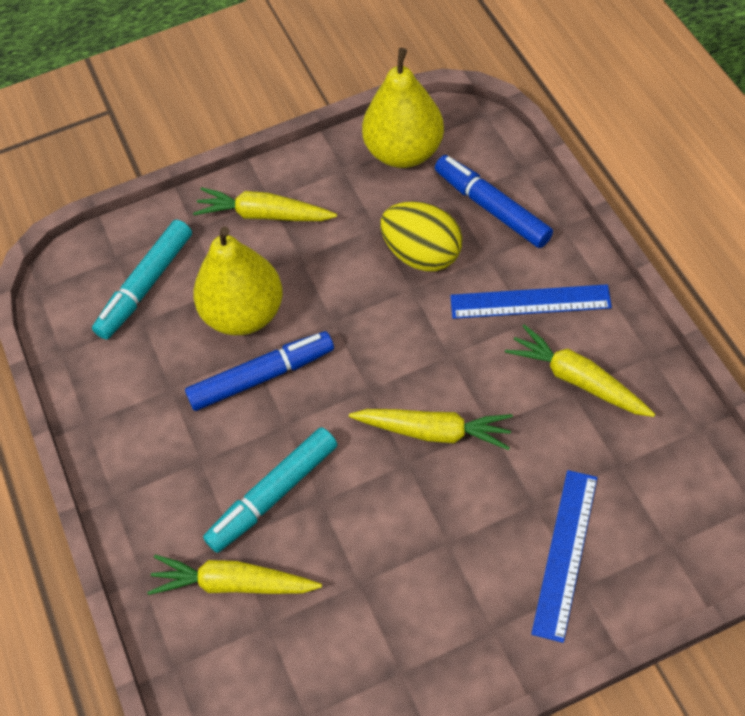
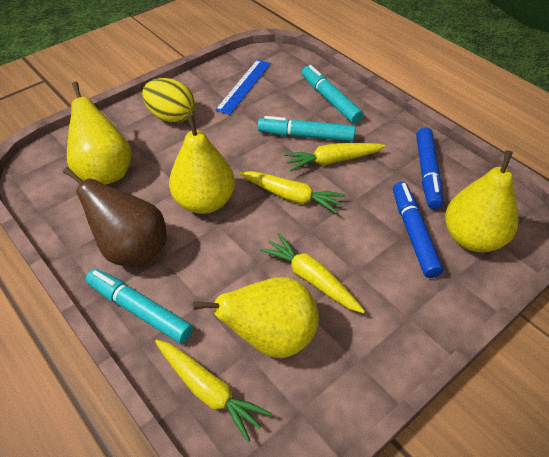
blue ruler: [450,284,612,319] [531,470,598,643] = 2 -> [215,60,271,115] = 1
brown pear: none = 0 -> [63,167,167,267] = 1
turquoise marker: [92,220,192,340] [203,427,337,553] = 2 -> [86,269,193,344] [258,116,355,142] [302,65,363,124] = 3
yellow pear: [193,227,283,335] [362,48,444,168] = 2 -> [67,82,131,185] [169,114,235,214] [193,277,319,358] [445,150,519,252] = 4

